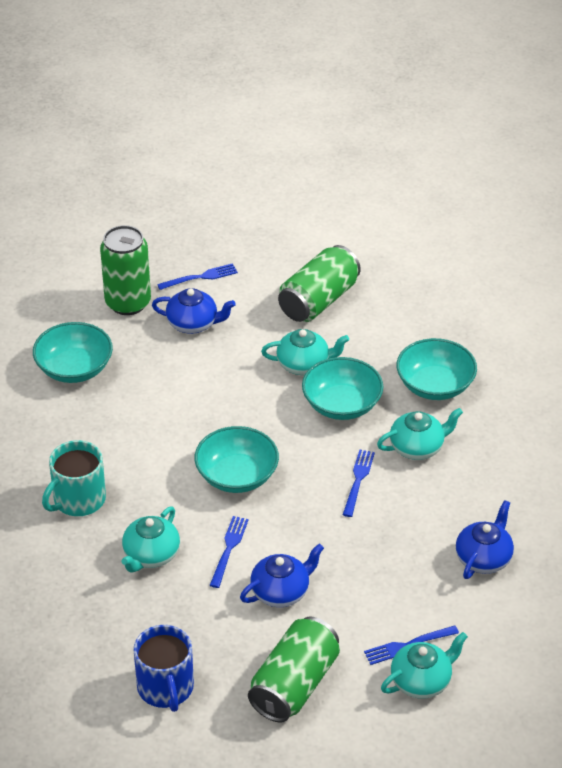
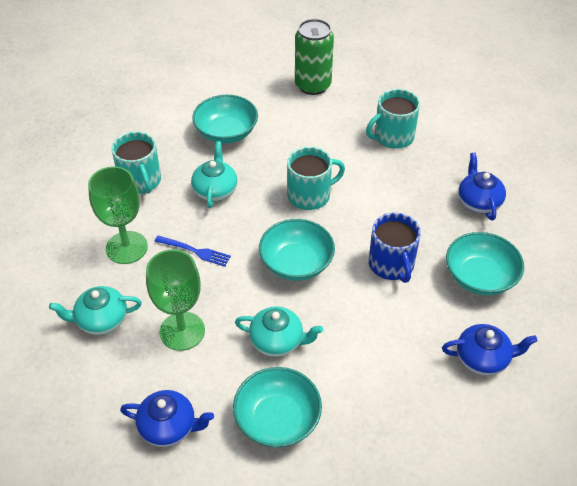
blue fork: [157,263,238,290] [209,516,249,588] [343,450,375,517] [364,625,459,665] = 4 -> [154,236,231,267] = 1
green can: [100,225,151,315] [248,617,340,723] [278,245,361,322] = 3 -> [295,19,334,95] = 1
green goblet: none = 0 -> [88,166,148,264] [146,249,205,351] = 2
turquoise mug: [42,440,106,516] = 1 -> [111,131,161,194] [287,147,345,210] [366,89,420,149] = 3
turquoise teapot: [121,507,180,573] [261,329,349,375] [377,408,463,460] [381,632,468,699] = 4 -> [49,286,142,335] [191,141,237,208] [235,306,323,357] = 3

